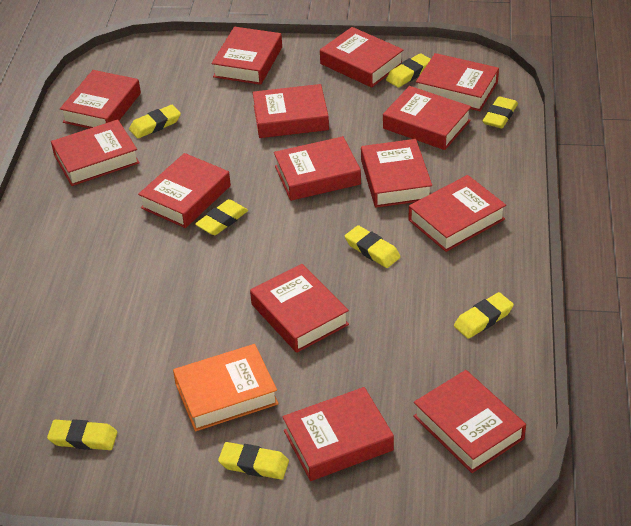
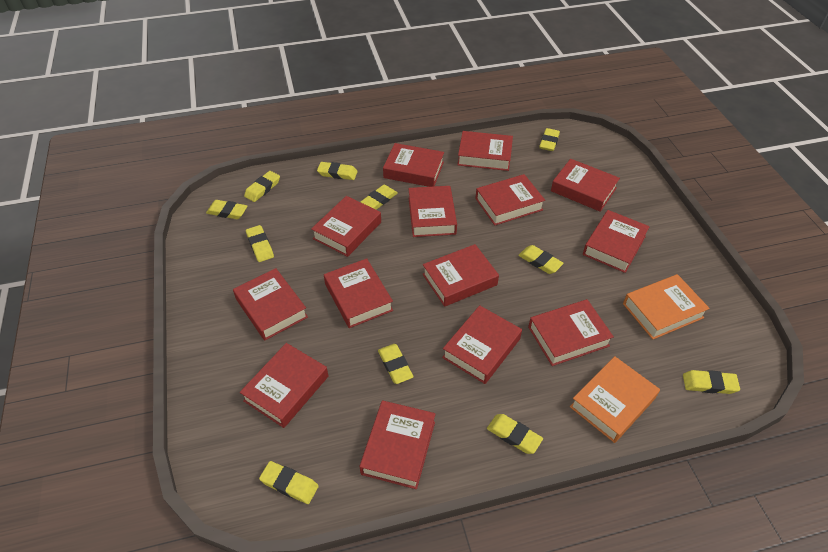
orange book: [173,344,279,431] = 1 -> [570,356,660,443] [623,274,710,340] = 2
yellow eraser: [47,419,117,450] [129,105,181,139] [195,199,248,235] [218,442,289,480] [345,225,401,268] [386,53,431,88] [454,292,514,339] [483,96,518,128] = 8 -> [206,200,247,219] [244,171,280,202] [246,225,274,262] [259,461,319,504] [317,162,358,180] [361,185,398,210] [378,344,413,384] [487,414,543,454] [518,245,564,274] [539,128,560,151] [683,370,740,394] = 11

